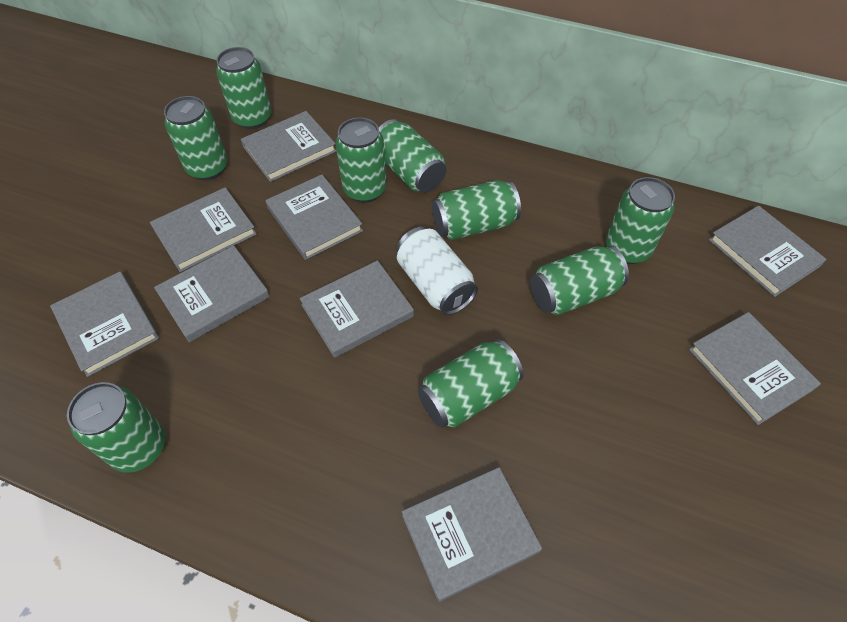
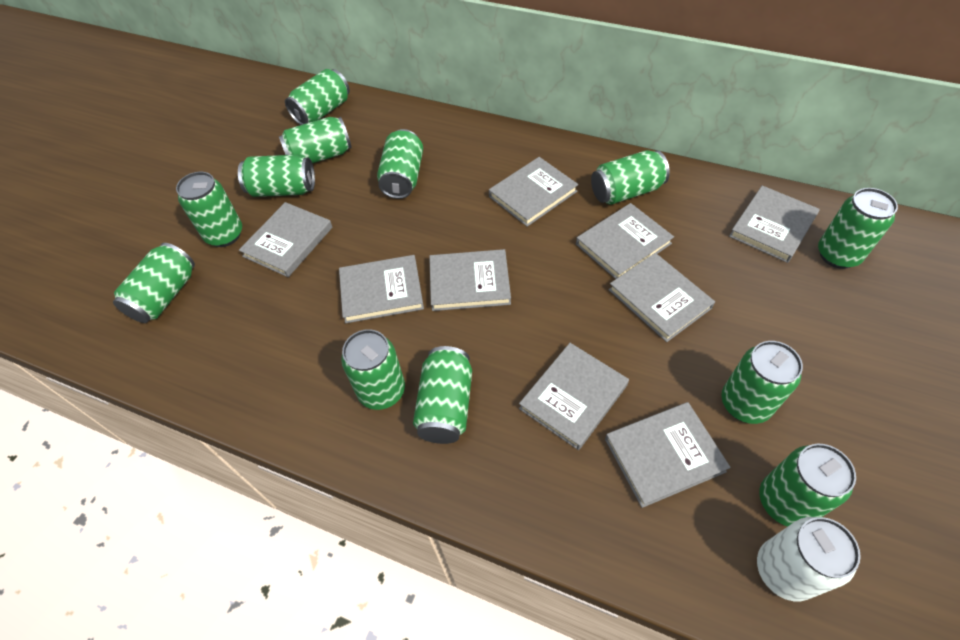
green can: [67,382,165,473] [164,96,228,181] [216,47,271,129] [335,118,387,203] [379,119,446,193] [418,339,524,428] [432,180,521,240] [530,246,629,315] [606,177,675,264] = 9 -> [113,243,195,323] [176,172,242,247] [238,155,315,197] [279,117,352,163] [285,69,350,125] [341,329,405,410] [377,129,423,199] [413,346,472,444] [591,150,670,205] [721,341,803,424] [759,444,856,526] [818,188,898,269] = 12

